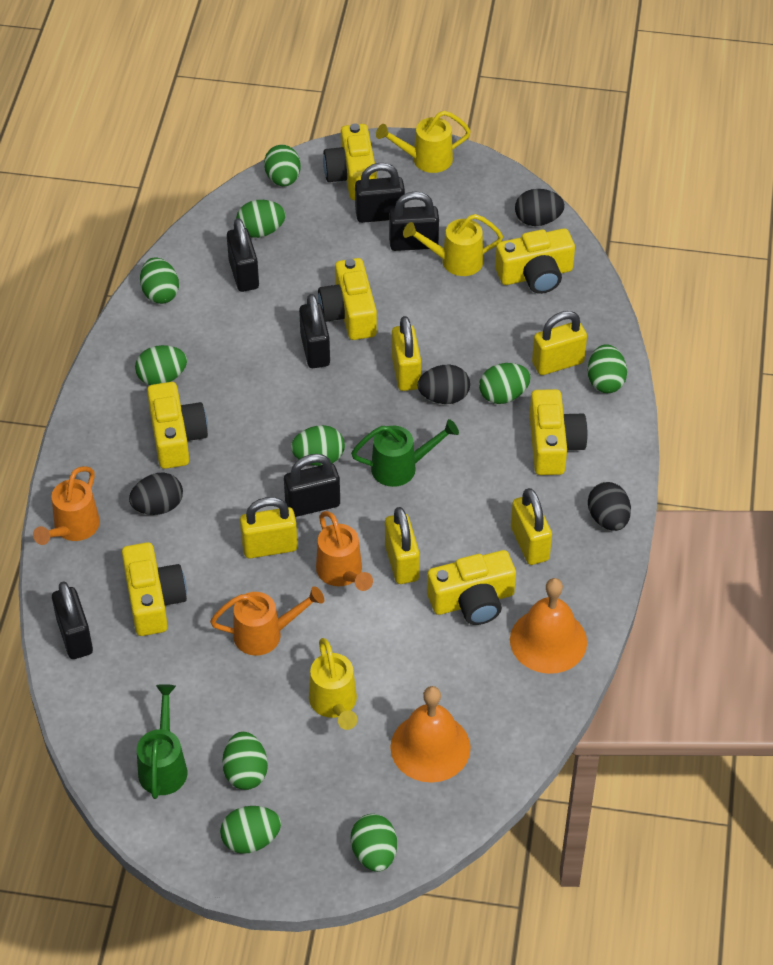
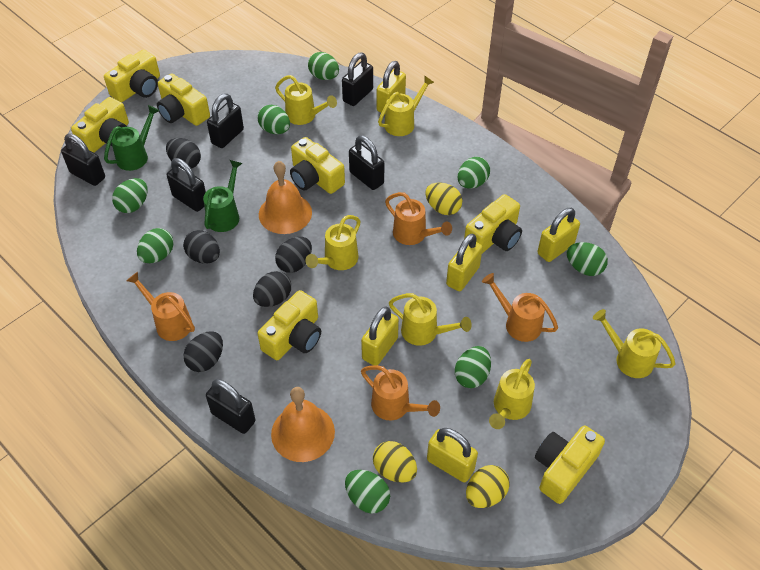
black egg: [129,472,183,515] [418,365,470,404] [515,189,565,226] [588,482,631,531] = 4 -> [166,138,201,169] [183,230,220,264] [184,331,223,372] [253,271,291,307] [275,237,312,273] = 5
green egg: [135,345,187,385] [140,257,179,304] [220,806,281,854] [222,731,268,790] [236,200,285,238] [264,145,301,186] [291,425,345,466] [351,814,397,872] [479,363,531,404] [588,344,627,393] = 10 -> [112,178,148,213] [137,228,174,263] [258,105,290,134] [308,52,339,80] [345,470,390,514] [455,346,491,388] [458,157,490,189] [567,242,608,276] = 8
orange watering can: [33,466,100,545] [210,586,324,656] [316,511,373,591] = 3 -> [126,272,195,341] [361,365,440,420] [385,192,452,245] [482,273,558,342] = 4
yellow egg: none = 0 -> [373,441,417,482] [425,183,462,215] [466,465,510,508] = 3
yellow watering can: [309,638,358,730] [376,111,471,173] [403,214,503,276] = 3 -> [275,75,337,125] [306,215,361,270] [378,75,434,136] [389,293,472,346] [489,359,535,429] [593,309,675,378] = 6

